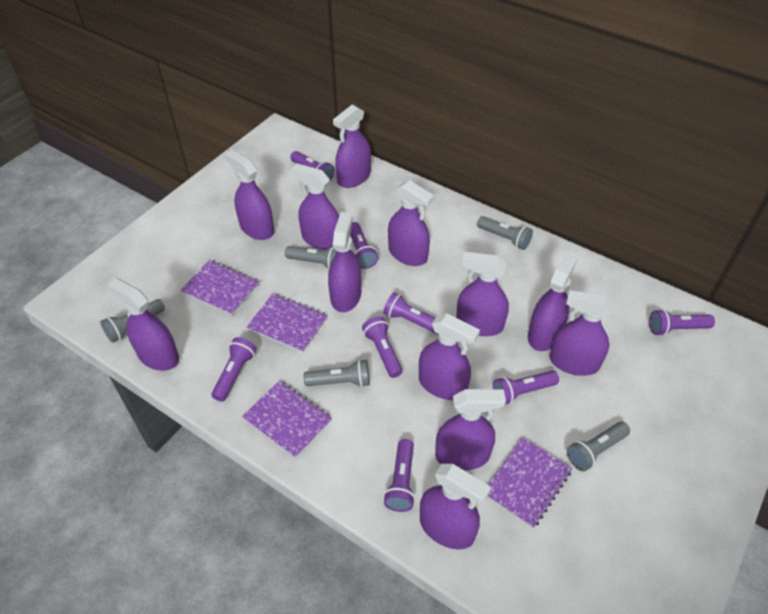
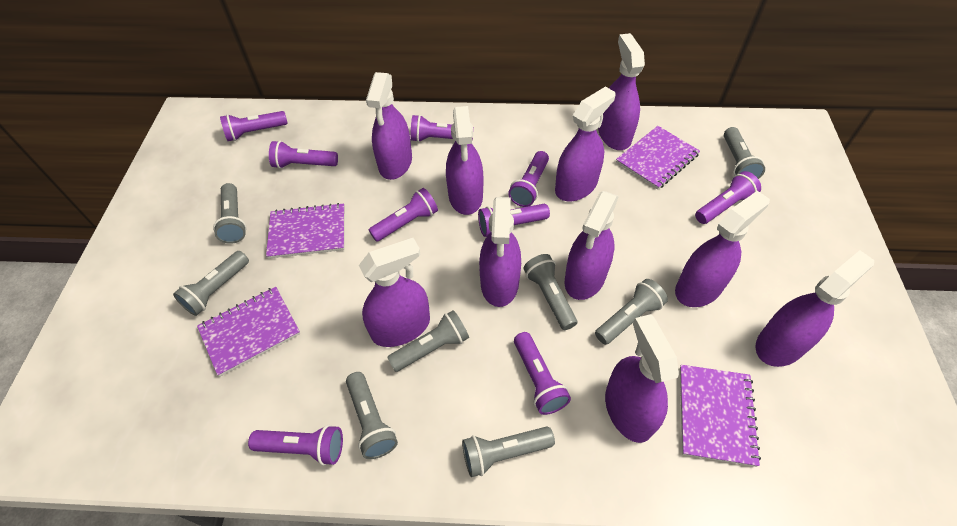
grey flashlight: [100,299,165,343] [285,246,337,269] [303,359,370,387] [477,216,533,250] [567,422,630,471] = 5 -> [173,251,249,316] [213,183,247,244] [346,372,398,459] [387,310,469,372] [462,427,555,477] [524,254,577,330] [595,279,668,345] [724,127,765,179] = 8
purple flashlight: [212,337,256,402] [290,151,334,180] [350,222,378,269] [362,316,403,378] [383,292,438,334] [384,439,415,512] [493,370,559,405] [649,309,715,336] = 8 -> [220,111,288,141] [248,425,343,466] [269,141,338,169] [369,188,438,242] [411,115,474,142] [478,204,550,237] [508,151,549,207] [514,332,571,415] [695,171,761,224] = 9
purple spray bottle: [107,278,179,371] [225,150,274,240] [291,163,339,250] [328,212,361,312] [333,105,371,188] [388,180,434,266] [419,313,480,400] [420,464,491,549] [435,389,506,471] [456,252,509,336] [528,251,578,351] [550,290,614,376] = 12 -> [359,238,430,347] [366,72,412,180] [446,106,483,215] [479,197,521,307] [555,86,615,201] [565,191,619,300] [598,33,645,150] [605,314,679,443] [675,191,770,307] [755,250,874,367] = 10

